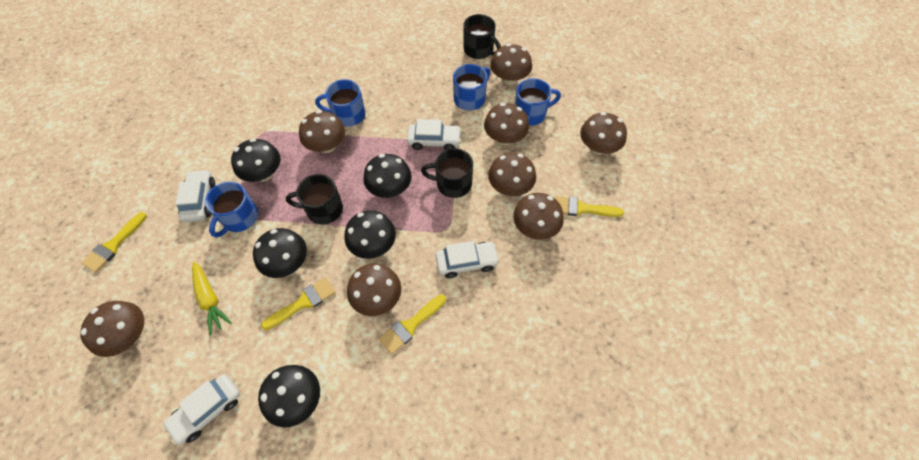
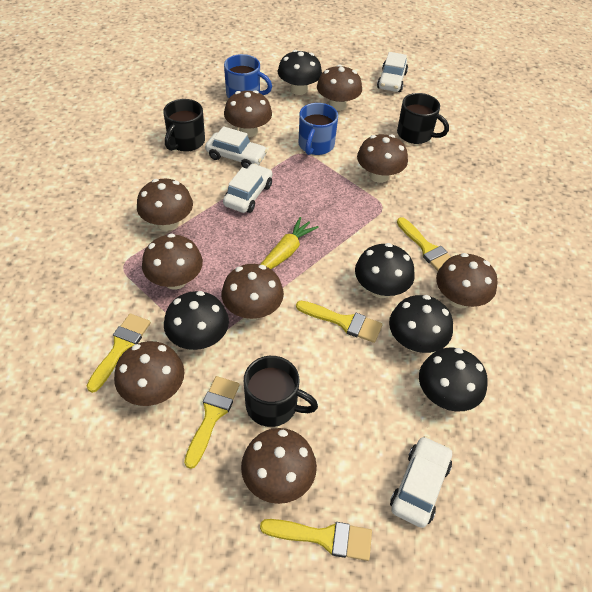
blue mug: [205,181,258,238] [315,79,365,127] [453,64,490,111] [515,78,561,125] = 4 -> [224,54,272,98] [299,103,338,155] = 2
brown mushroom: [80,301,144,357] [299,110,345,153] [347,263,401,316] [484,103,529,145] [488,153,536,196] [490,44,532,85] [513,193,564,240] [580,112,627,155] = 8 -> [114,341,184,406] [137,179,193,231] [142,233,203,290] [222,264,284,320] [224,90,272,137] [241,428,317,504] [317,64,362,111] [357,134,408,183] [436,253,497,308] = 9
yellow brush: [81,212,147,273] [261,277,336,330] [379,295,446,354] [554,196,624,217] = 4 -> [87,314,151,393] [184,376,240,469] [260,519,372,561] [296,300,382,343] [397,217,451,271] = 5

